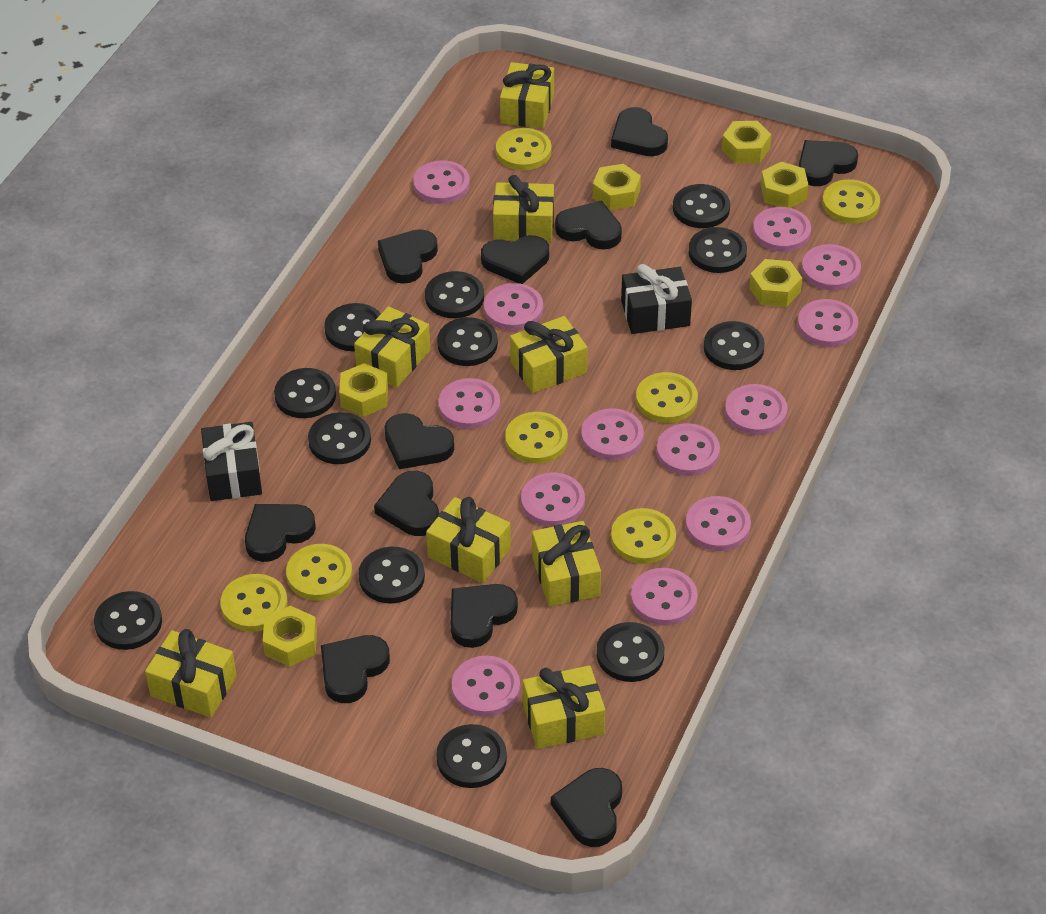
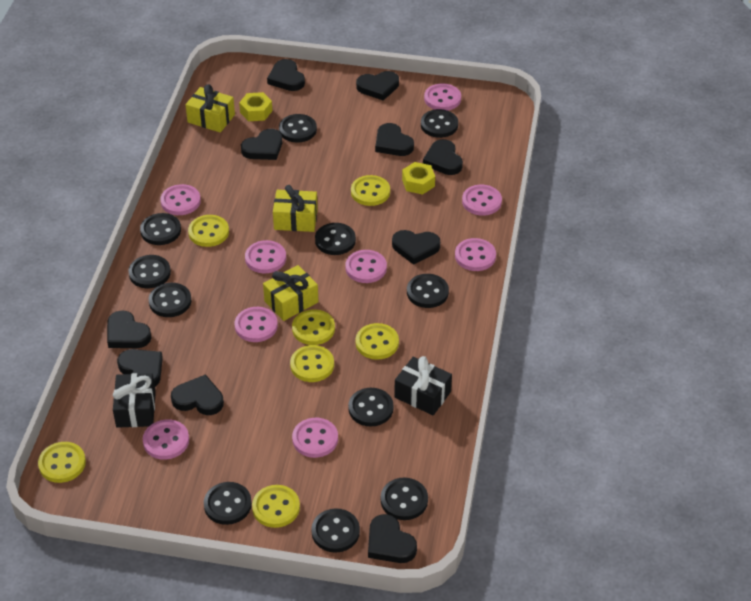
black button: [94,591,162,650] [274,368,336,418] [308,412,371,464] [324,303,381,351] [359,547,425,603] [425,271,484,318] [436,724,507,788] [437,317,498,366] [597,622,664,682] [673,184,730,228] [689,227,747,273] [704,321,765,370] = 12 -> [128,255,171,288] [140,213,181,245] [149,283,191,317] [204,482,252,525] [279,114,317,143] [311,508,360,552] [315,223,356,255] [348,388,393,427] [381,477,428,520] [407,274,449,308] [421,109,458,138] = 11
black heart: [245,504,316,562] [321,635,390,703] [374,471,439,536] [378,229,438,284] [385,413,454,469] [450,584,518,648] [481,235,549,284] [551,768,622,847] [555,201,622,250] [611,107,668,156] [799,140,858,186] = 11 -> [107,310,151,348] [117,349,163,387] [171,374,224,415] [241,129,282,160] [267,59,305,91] [356,71,399,100] [368,514,417,563] [375,123,414,156] [392,230,440,265] [423,139,463,175] = 10
pink button: [413,160,470,204] [438,378,500,429] [452,656,520,717] [484,283,543,331] [521,473,585,527] [581,408,644,460] [631,568,698,626] [657,423,720,476] [686,496,751,551] [725,384,787,435] [753,207,811,252] [797,299,858,347] [802,244,861,291] = 13 -> [143,419,189,460] [160,184,201,215] [235,307,278,342] [245,240,286,273] [292,418,338,458] [345,250,387,283] [424,83,461,111] [455,238,496,271] [462,185,502,216] = 9
yellow gift: [145,629,237,718] [354,306,430,388] [426,497,511,583] [493,175,554,242] [500,62,554,129] [510,316,587,393] [523,665,605,749] [532,521,601,606] = 8 -> [186,84,235,133] [263,265,318,321] [273,185,318,232] = 3
yellow nut: [263,606,317,667] [339,363,388,417] [593,164,641,210] [722,121,771,164] [749,259,802,307] [761,162,808,208] = 6 -> [239,92,272,121] [402,162,435,195] = 2

